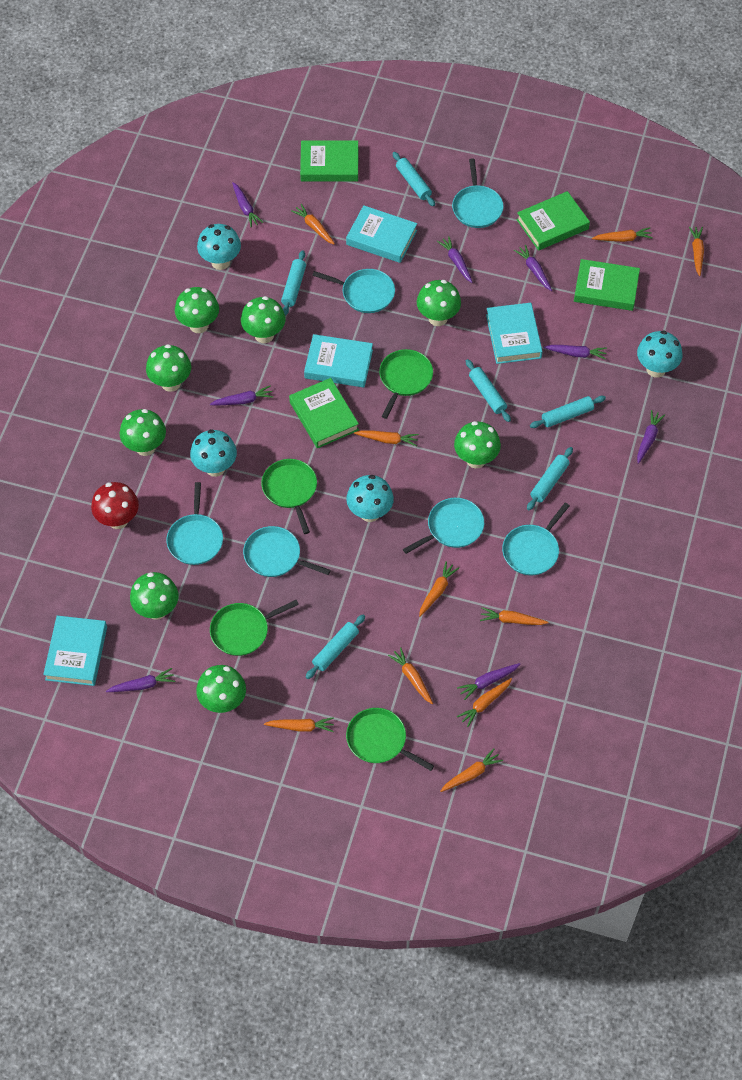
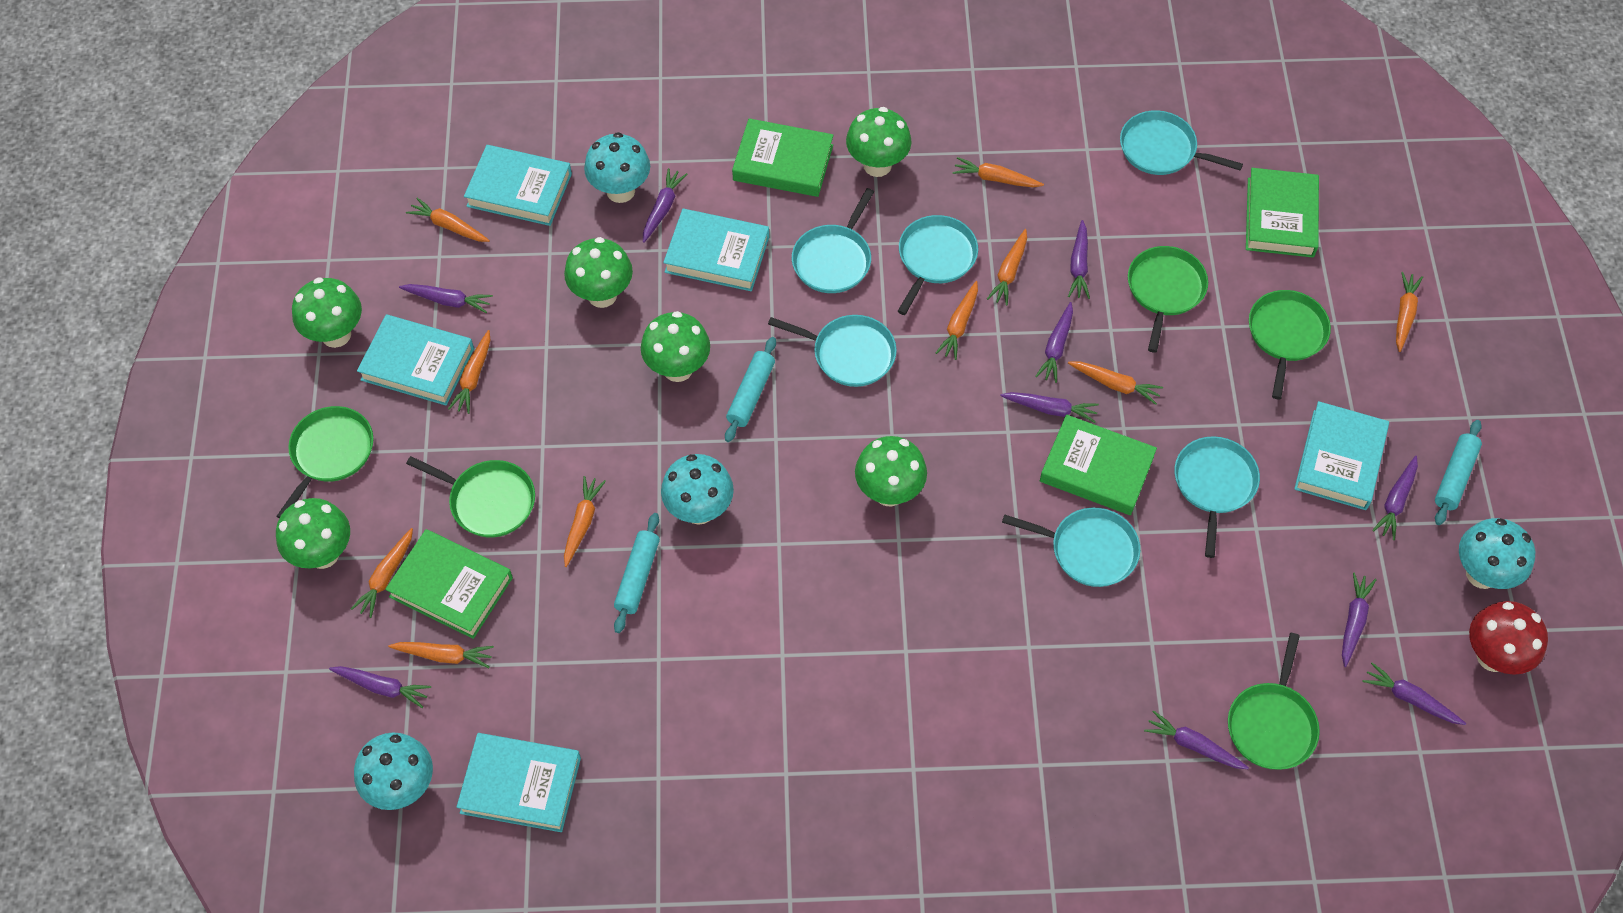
green mushroom: [120,409,166,456] [130,572,178,620] [146,344,191,392] [175,287,219,333] [196,665,246,713] [241,296,285,343] [417,280,461,326] [454,421,501,468] = 8 -> [276,498,350,569] [292,277,362,348] [564,237,633,308] [641,311,710,382] [846,107,912,177] [855,436,927,507] = 6
green pan: [210,600,299,656] [261,459,317,534] [346,708,434,771] [379,349,433,419] = 4 -> [276,406,373,518] [406,456,535,537] [1128,246,1208,353] [1228,633,1320,770] [1249,290,1331,399] = 5
purple carrot: [106,668,175,692] [210,386,274,405] [232,182,263,228] [437,236,473,283] [457,663,520,700] [514,245,552,291] [544,345,607,360] [637,410,665,464] = 8 -> [329,666,431,708] [399,284,493,313] [643,168,688,243] [1000,392,1099,423] [1035,302,1073,383] [1068,220,1090,299] [1144,711,1249,769] [1342,572,1377,667] [1362,662,1466,725] [1372,456,1418,540] = 10
turquoise book: [43,616,107,686] [304,334,373,388] [346,205,417,263] [486,303,543,364] = 4 -> [357,314,474,406] [456,733,581,832] [464,145,572,226] [663,209,769,291] [1294,401,1389,510] = 5
turquoise rolling pin: [281,250,306,316] [306,614,365,679] [393,152,435,206] [466,359,511,422] [527,447,573,510] [530,396,606,428] = 6 -> [614,513,660,633] [725,337,776,442] [1435,420,1482,525] = 3

